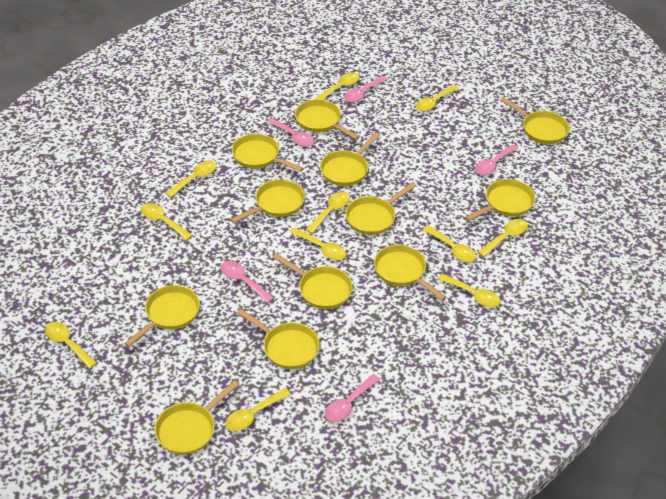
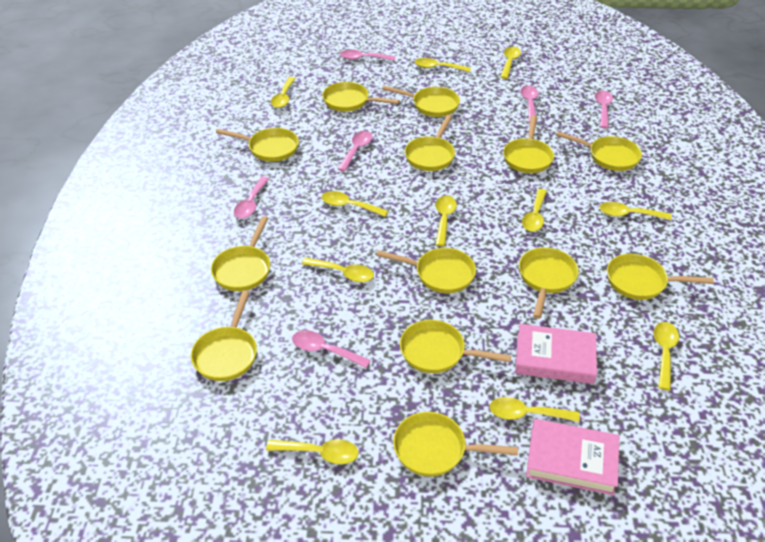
pink book: none = 0 -> [515,324,597,384] [526,419,619,495] = 2
pink spoon: [220,261,274,303] [267,118,314,147] [325,374,380,422] [344,76,388,102] [475,145,518,175] = 5 -> [234,177,269,219] [292,330,371,368] [338,131,372,172] [340,50,395,61] [520,85,538,123] [595,91,613,128] = 6
yellow pan: [124,285,200,347] [154,380,239,455] [230,179,305,223] [232,134,304,172] [237,308,320,369] [273,253,353,309] [295,99,360,140] [320,132,380,186] [345,182,416,235] [374,245,446,301] [465,179,535,221] [500,97,570,144] = 12 -> [191,291,257,381] [211,216,270,291] [216,128,299,162] [322,82,400,112] [376,248,476,293] [382,86,460,117] [393,412,518,477] [400,320,511,373] [405,115,455,171] [503,115,554,173] [519,247,579,319] [556,131,642,171] [607,254,714,300] = 13

